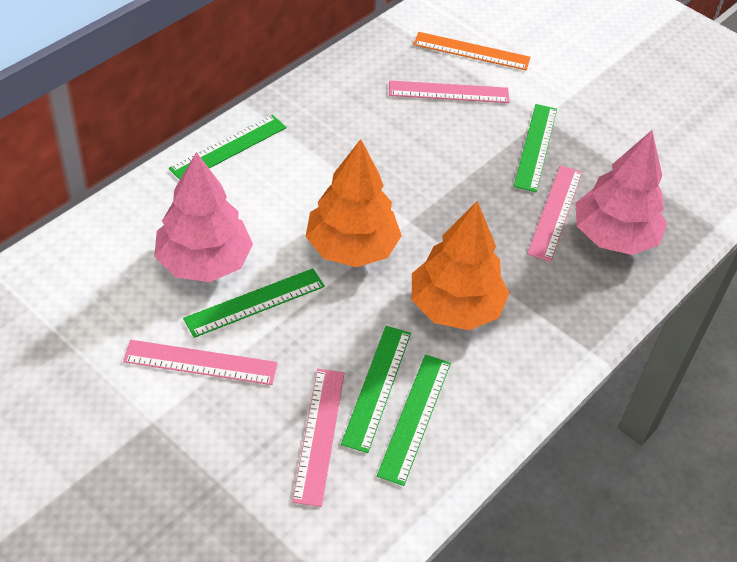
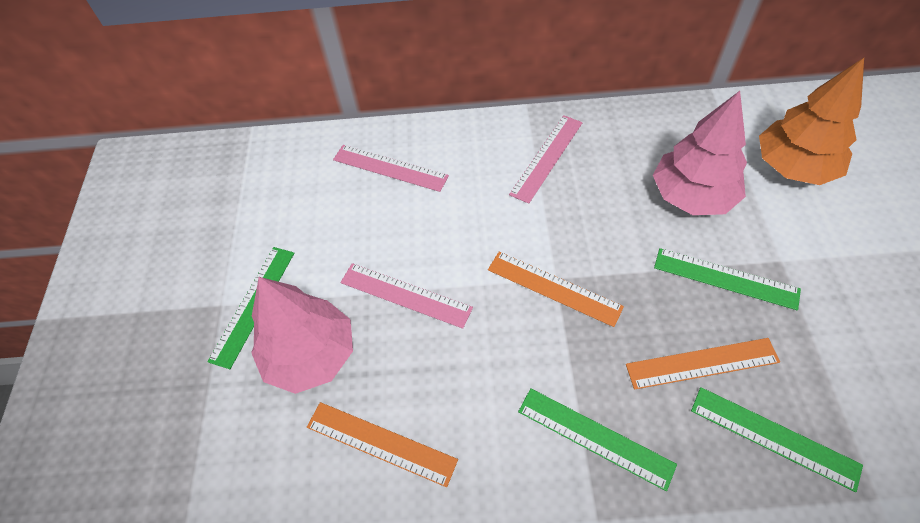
green ruler: [169,115,286,180] [183,268,325,338] [341,326,411,453] [377,355,451,486] [514,104,557,192] = 5 -> [207,247,294,369] [518,389,677,491] [654,248,801,310] [691,387,863,492] = 4
orange ruler: [413,32,530,71] = 1 -> [307,402,458,487] [488,252,624,327] [626,338,780,390] = 3
orange tree: [306,139,402,267] [412,201,509,330] = 2 -> [759,58,864,185] = 1
pink ruler: [123,340,278,385] [292,369,344,507] [389,80,509,103] [527,165,582,262] = 4 -> [333,145,449,192] [340,263,473,329] [509,115,583,204] = 3

